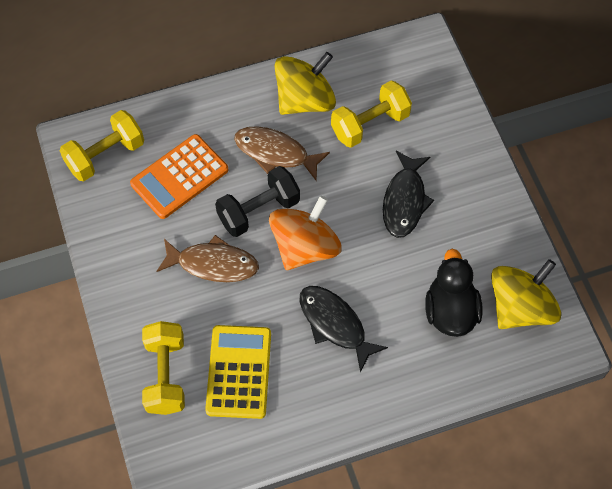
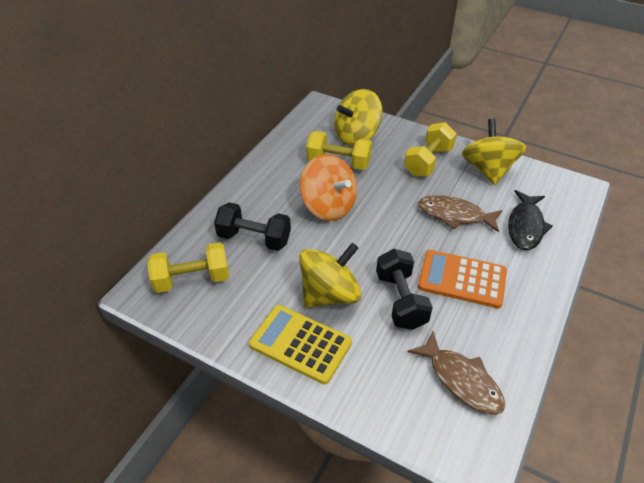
black duck: [425,249,483,337] = 1 -> none = 0
black dumbbell: [215,166,300,237] = 1 -> [214,202,291,251] [376,249,433,330] = 2
black fish: [299,286,388,373] [383,151,434,238] = 2 -> [508,190,553,250] = 1
yellow spinning top: [275,52,336,115] [491,259,561,329] = 2 -> [299,243,362,308] [334,89,383,146] [462,118,526,185] = 3

